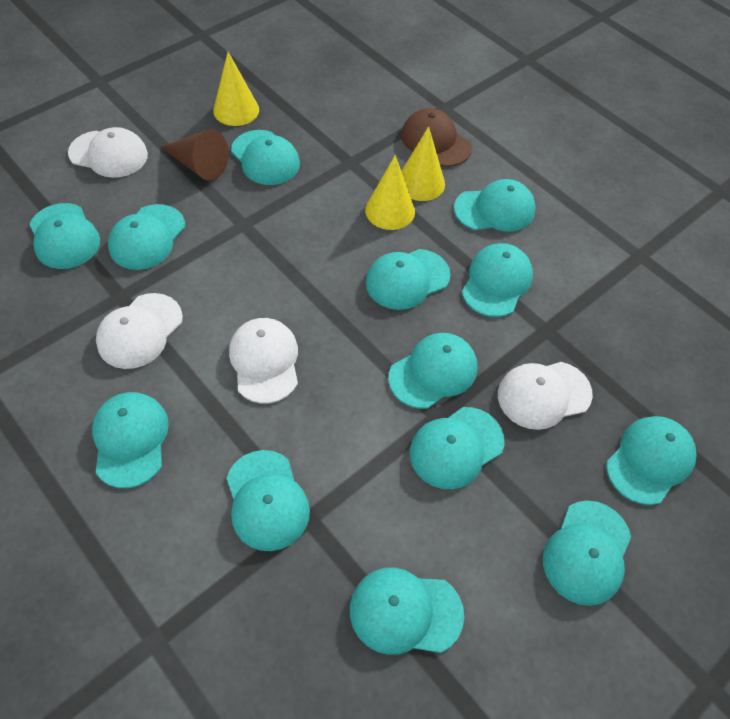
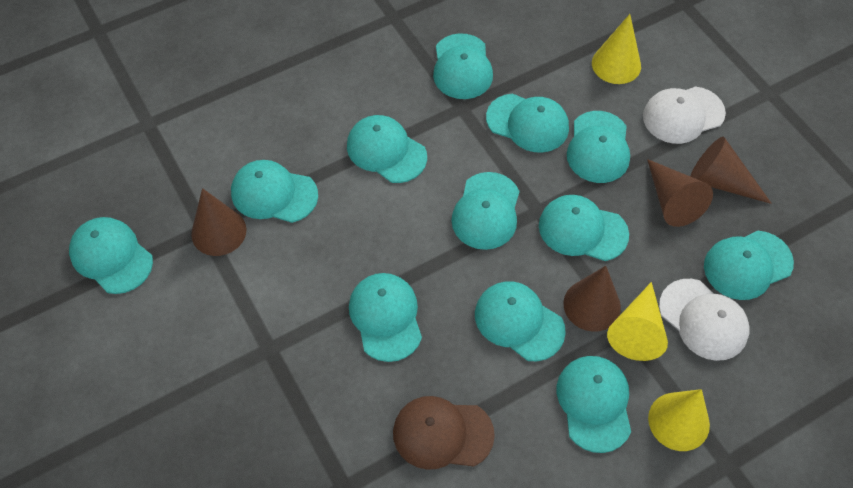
brown cone: [161,129,229,181] = 1 -> [191,188,246,256] [563,266,621,332] [647,159,713,227] [690,137,772,204] = 4
turquoise cap: [29,203,100,269] [92,392,169,488] [108,204,185,270] [227,450,310,551] [231,130,300,185] [350,567,464,655] [366,249,451,310] [388,333,477,409] [410,407,505,489] [454,179,536,231] [462,243,533,317] [543,501,631,606] [606,416,697,505] = 13 -> [69,217,153,294] [231,160,318,223] [347,115,427,183] [349,273,422,362] [433,33,493,99] [451,172,519,250] [475,281,566,361] [486,94,569,153] [539,195,629,261] [557,356,631,453] [567,111,630,183] [704,230,794,300] = 12
white cap: [68,127,148,178] [96,293,183,369] [229,318,298,404] [498,362,593,430] = 4 -> [643,86,726,144] [659,279,750,361] = 2

